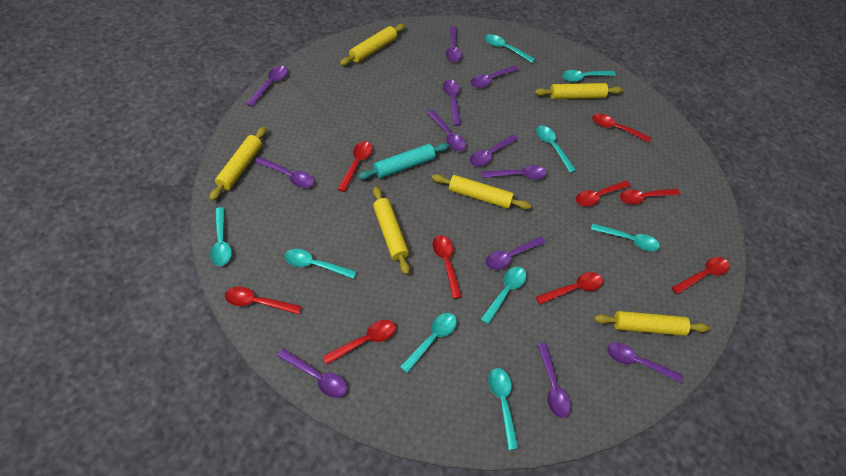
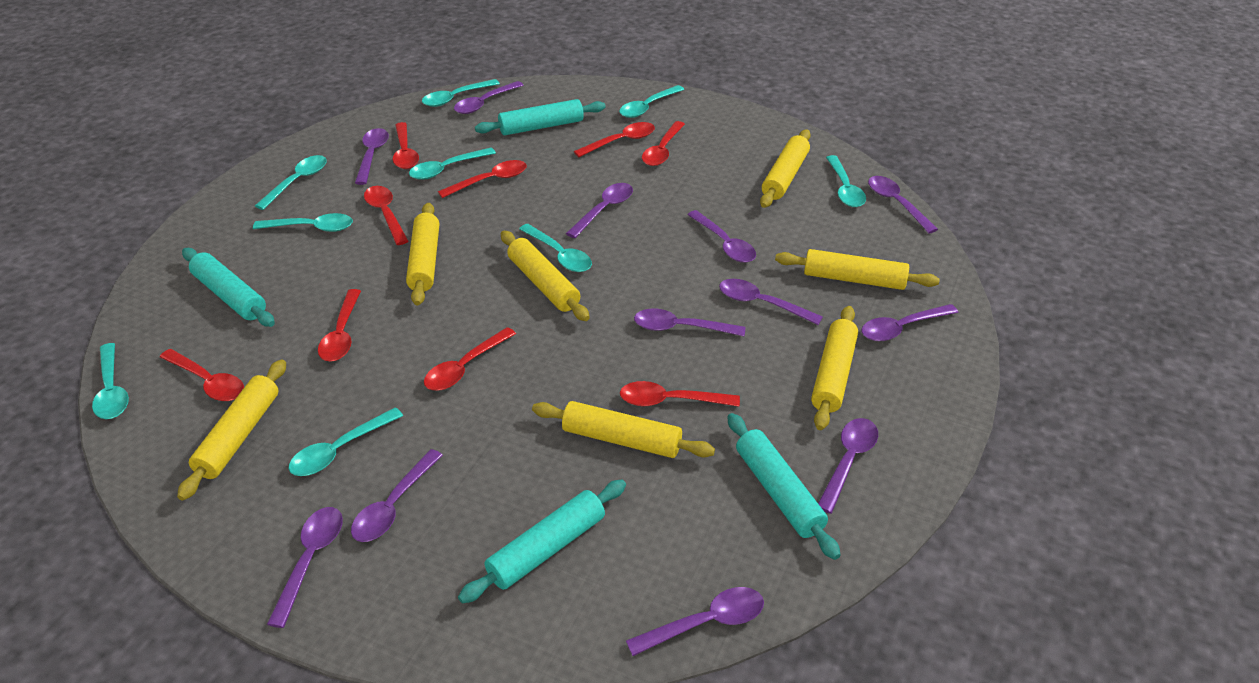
turquoise rolling pin: [358,143,449,180] = 1 -> [182,248,275,327] [458,480,626,603] [475,99,606,135] [727,413,840,560] = 4
yellow rolling pin: [209,127,266,201] [340,24,405,66] [373,187,410,275] [432,174,531,210] [535,83,623,99] [594,311,709,336] = 6 -> [177,359,286,500] [406,203,439,306] [501,231,590,321] [532,401,715,458] [760,129,811,208] [775,249,940,290] [811,306,858,430] = 7

